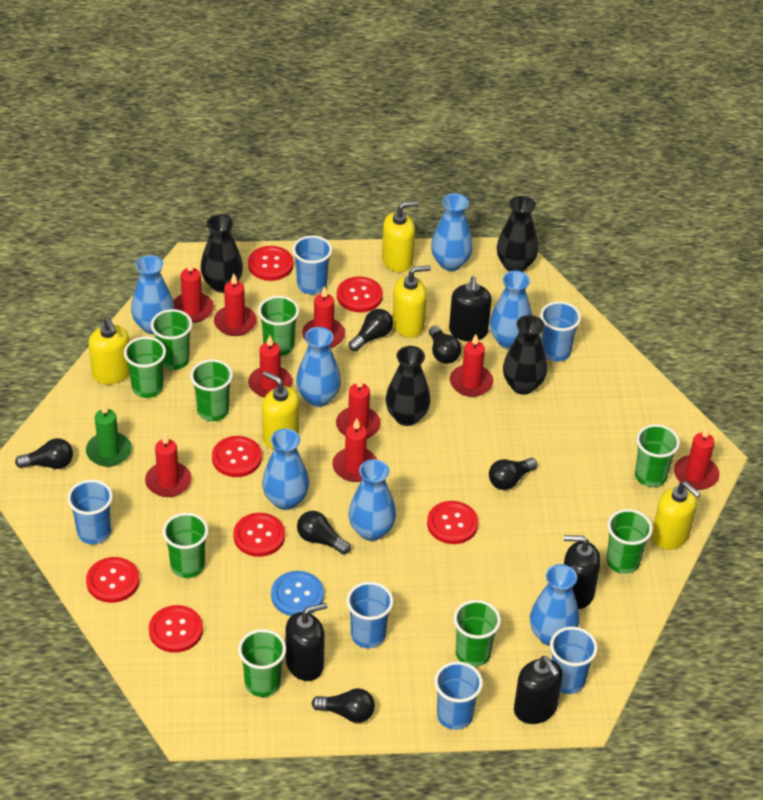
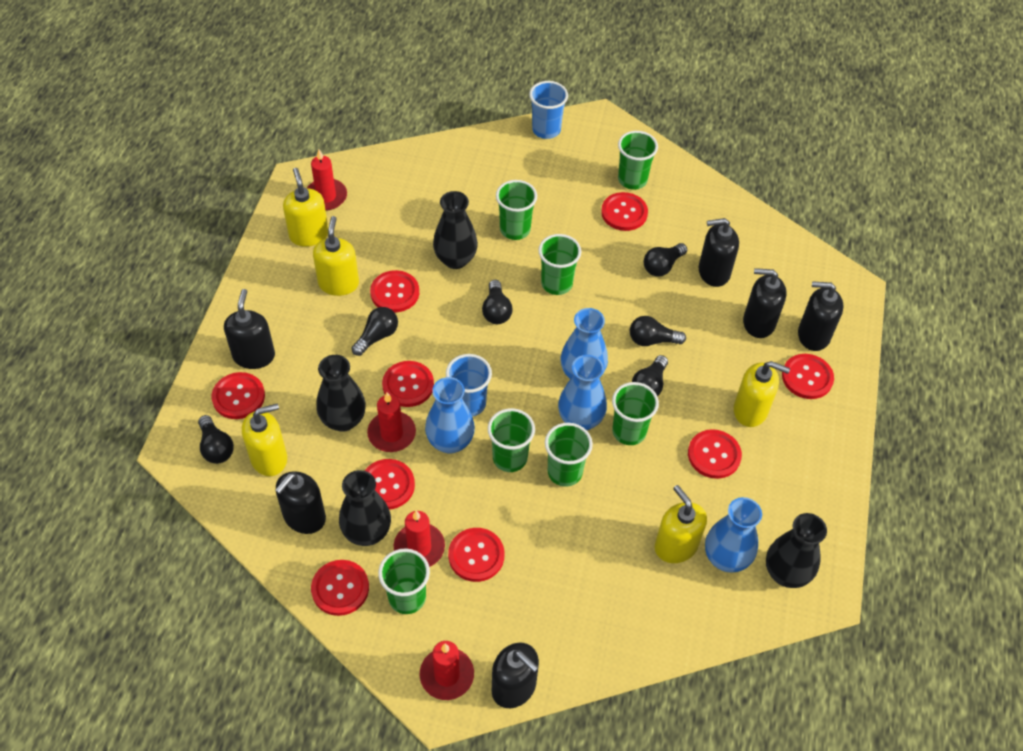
black soap dispenser: [285,603,327,681] [449,276,492,341] [514,656,563,724] [564,535,601,609] = 4 -> [224,289,275,369] [275,471,326,534] [492,643,539,708] [699,218,739,287] [743,268,786,338] [798,281,844,351] = 6
blue button: [271,571,324,616] = 1 -> none = 0
blue cup: [67,479,113,544] [292,235,332,294] [346,582,393,648] [434,661,483,730] [540,301,581,361] [550,627,598,694] = 6 -> [446,354,492,417] [529,81,568,139] = 2
blue vase: [131,255,175,334] [262,429,309,510] [296,327,341,407] [349,459,396,541] [431,193,473,271] [490,270,532,349] [530,564,579,646] = 7 -> [425,377,475,454] [558,355,607,430] [561,308,608,379] [705,497,762,573] = 4
green candle: [86,403,132,467] = 1 -> none = 0
green cup: [124,337,166,398] [151,309,193,370] [162,513,209,578] [190,359,233,421] [238,629,286,697] [258,296,299,356] [453,600,501,667] [606,509,653,574] [635,424,680,487] = 9 -> [378,548,430,614] [488,408,535,472] [496,180,537,240] [538,234,581,295] [545,423,593,487] [612,382,659,445] [618,131,658,190] = 7
red button: [86,557,140,603] [149,605,203,653] [212,436,262,477] [233,513,285,557] [248,246,293,281] [337,276,383,312] [427,501,478,544] = 7 -> [212,372,265,419] [311,560,369,616] [365,459,415,510] [370,270,419,312] [382,361,434,407] [448,528,505,582] [601,192,648,231] [688,429,742,479] [782,354,834,399] = 9
red candle: [145,433,192,497] [173,261,214,323] [214,274,257,336] [248,335,292,398] [302,286,345,348] [332,418,377,482] [336,377,381,439] [450,334,493,397] [674,427,720,490] = 9 -> [307,149,347,211] [367,392,416,452] [394,511,445,567] [420,641,474,700] = 4

